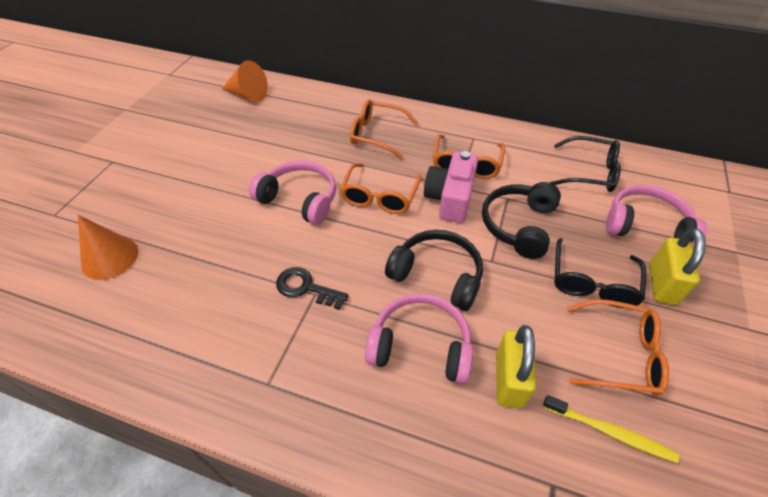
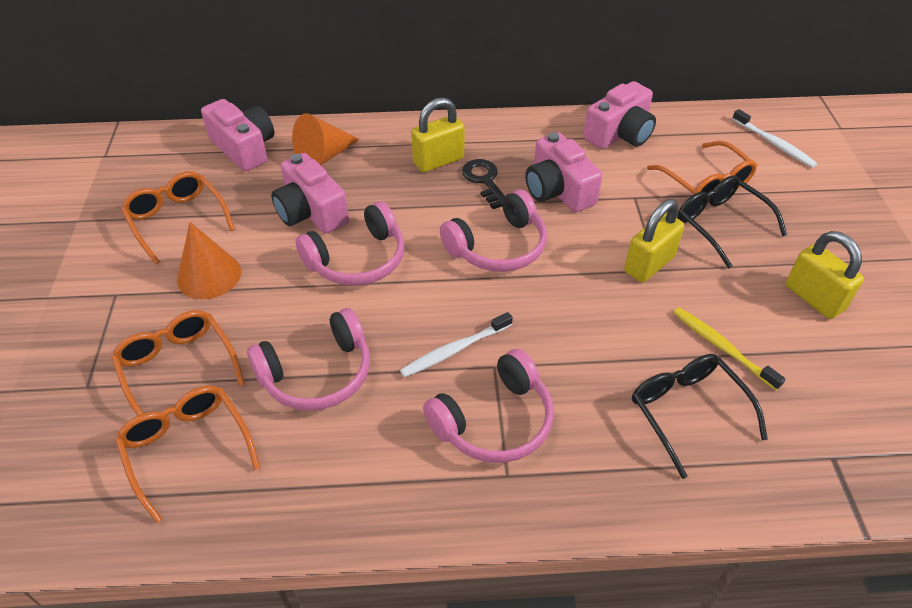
black headphones: [385,230,483,311] [482,182,561,259] = 2 -> none = 0
pink camera: [424,151,478,223] = 1 -> [201,99,274,171] [271,153,349,234] [525,132,603,212] [583,81,656,149] = 4
pink headphones: [249,161,336,225] [365,293,473,384] [606,185,707,249] = 3 -> [247,308,370,411] [296,201,405,286] [423,349,554,463] [440,190,547,272] = 4
white toothbrush: none = 0 -> [400,312,513,377] [732,109,817,168] = 2
yellow padlock: [496,325,536,409] [649,228,706,305] = 2 -> [411,97,465,172] [624,199,684,282] [786,231,864,319] = 3

